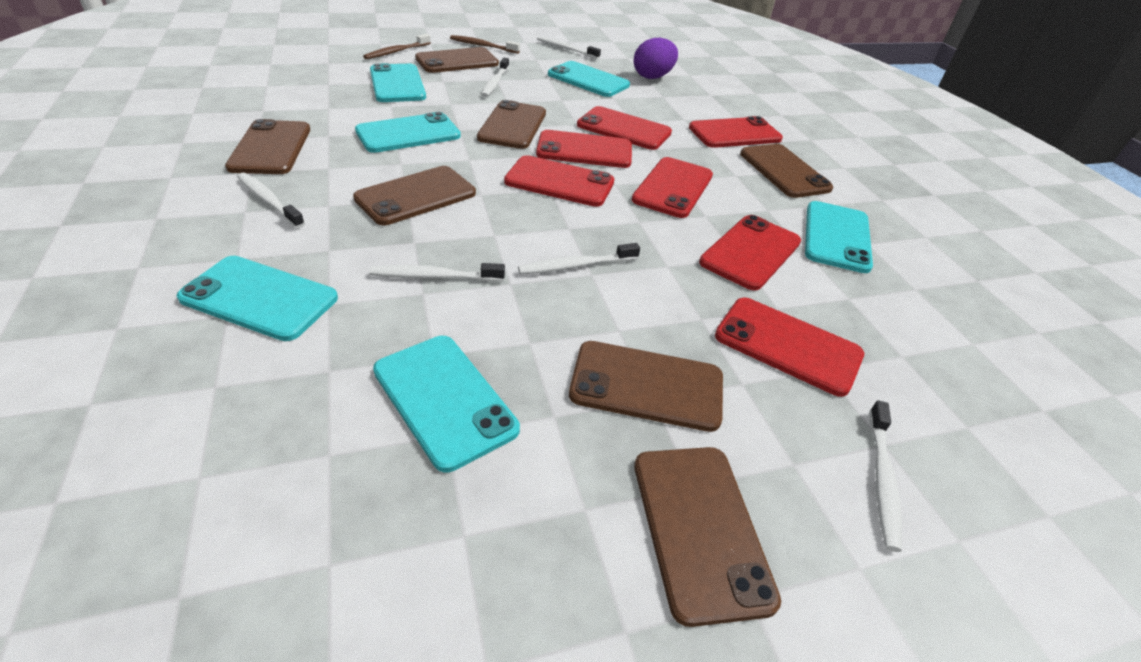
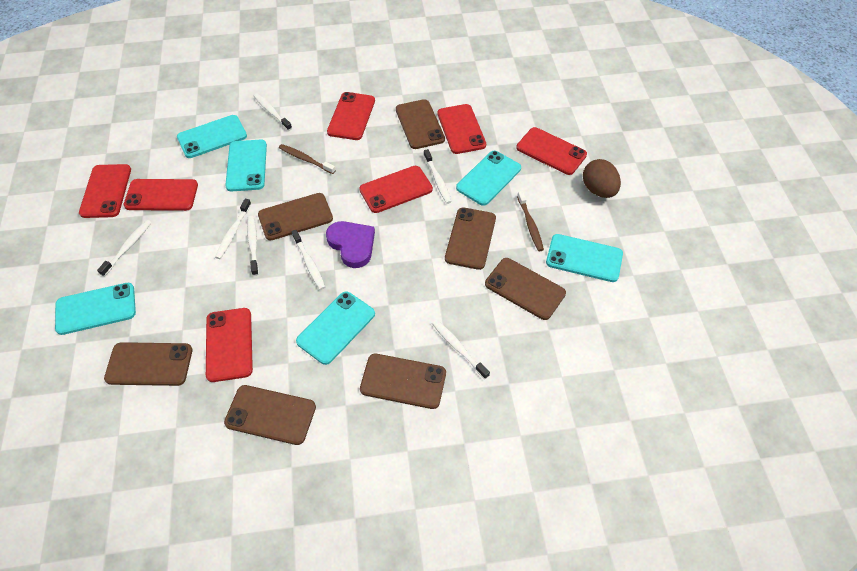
brown egg: none = 0 -> [583,159,621,198] = 1
purple egg: [634,38,678,79] = 1 -> none = 0
purple heart: none = 0 -> [326,221,375,268] = 1
white toothbrush: [237,173,305,228] [369,263,505,281] [481,58,509,97] [518,243,640,275] [537,36,601,59] [870,400,902,552] = 6 -> [97,220,152,277] [215,199,251,259] [247,216,259,276] [254,93,292,131] [291,230,325,290] [424,149,452,204] [432,320,490,379] = 7

